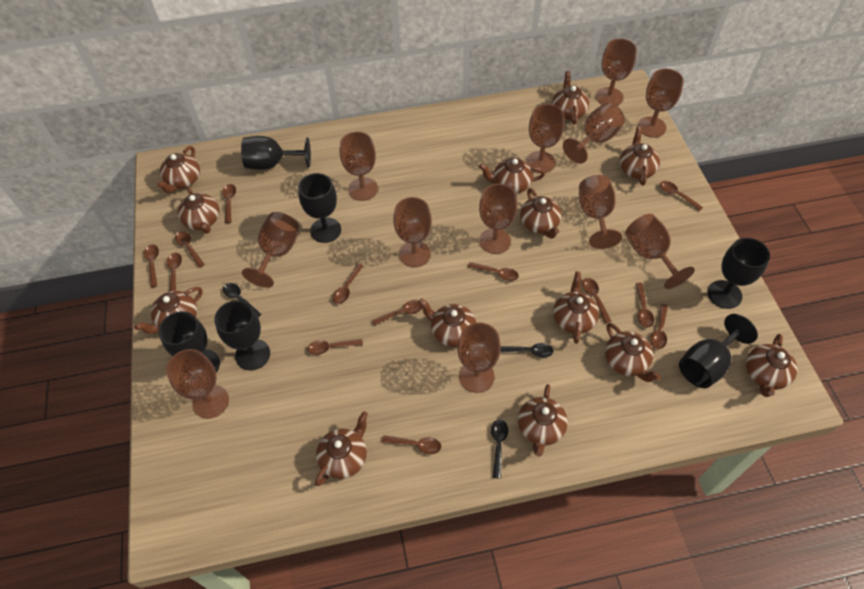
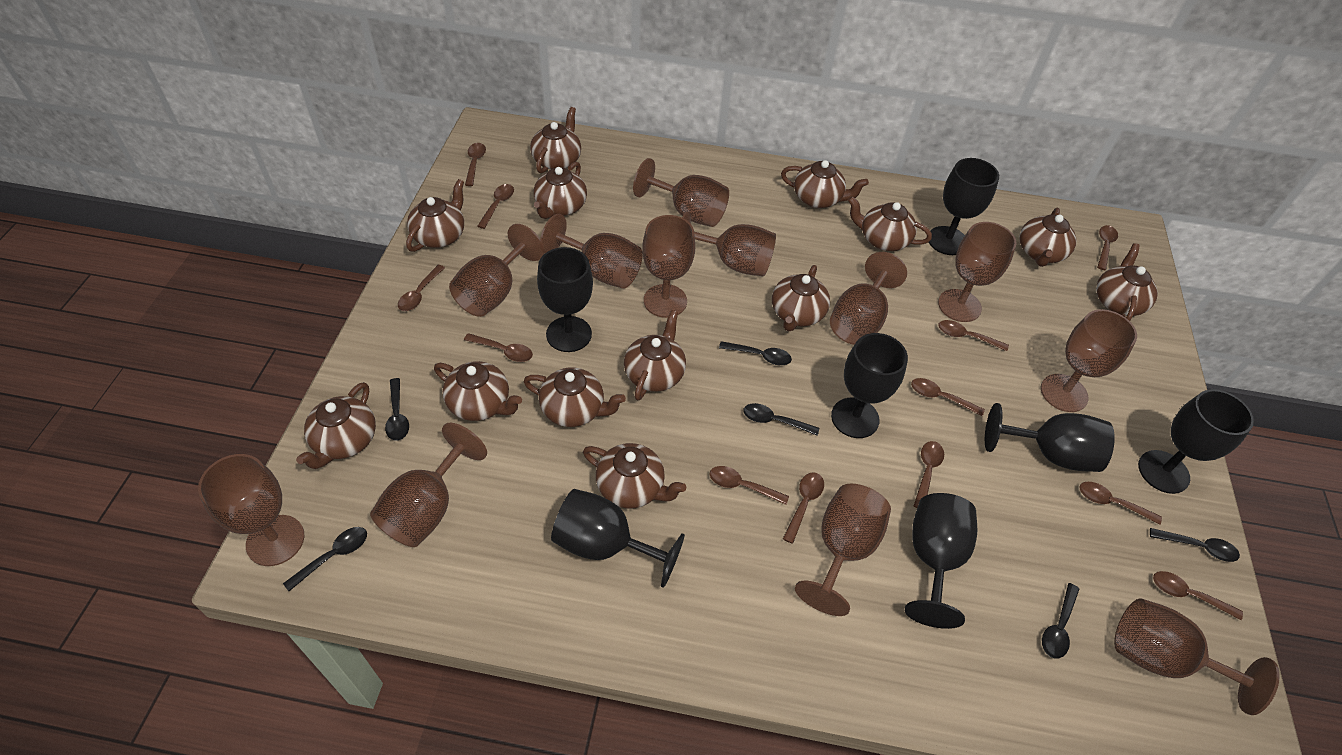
black goblet: [158,311,220,373] [214,300,270,370] [241,136,311,170] [298,173,341,243] [679,314,758,388] [708,238,770,309] = 6 -> [537,247,593,352] [551,489,685,588] [831,333,908,438] [905,493,977,629] [929,158,999,255] [985,403,1115,472] [1138,389,1254,494] = 7
black spoon: [223,283,261,317] [491,419,508,479] [500,343,554,357] = 3 -> [283,527,367,591] [385,378,409,441] [719,341,792,365] [743,403,819,436] [1042,583,1079,659] [1150,528,1240,562] = 6
brown spoon: [144,244,159,287] [167,253,182,291] [175,231,205,268] [222,184,236,223] [307,339,363,355] [333,264,363,304] [372,300,422,326] [382,435,441,454] [468,262,519,281] [582,278,612,323] [636,283,654,328] [650,304,668,349] [660,181,703,211] = 13 -> [398,265,445,311] [464,333,533,362] [465,143,486,186] [477,184,514,229] [710,466,789,505] [783,472,824,544] [911,378,985,416] [914,441,944,508] [938,320,1009,351] [1079,482,1162,524] [1097,225,1118,270] [1153,571,1243,620] = 12

